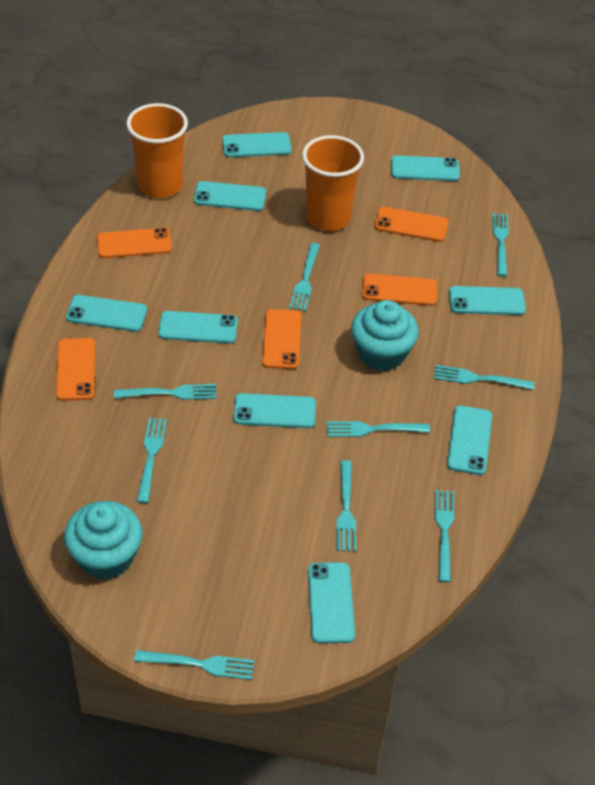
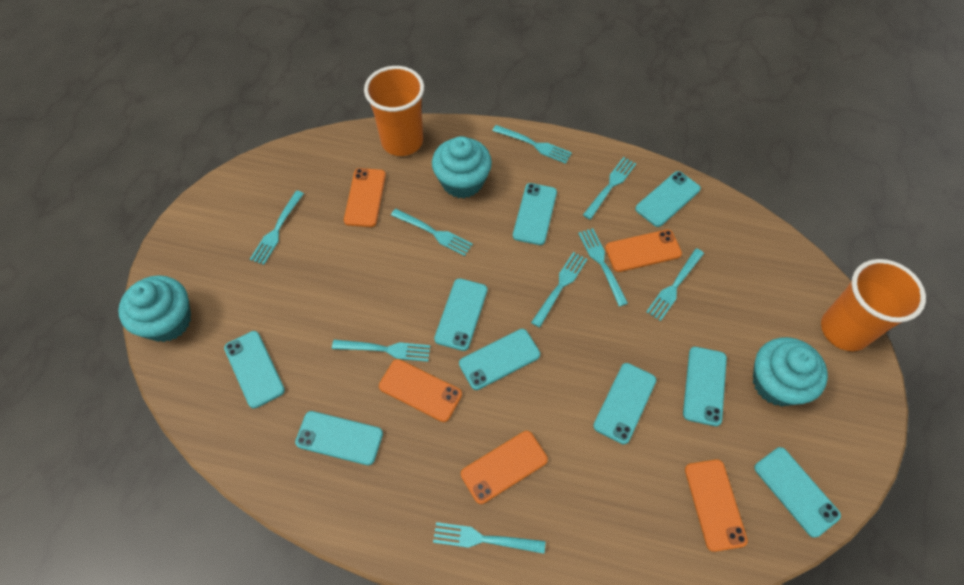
turquoise cupcake: [64,501,142,580] [351,300,419,371] = 2 -> [118,275,191,342] [432,136,492,198] [753,337,828,406] = 3

